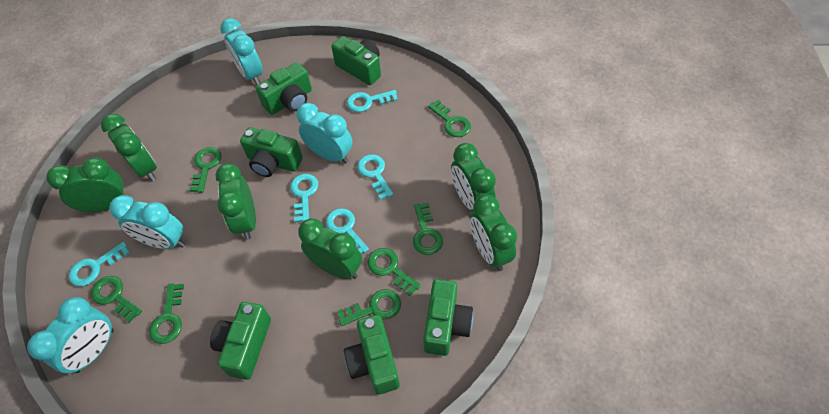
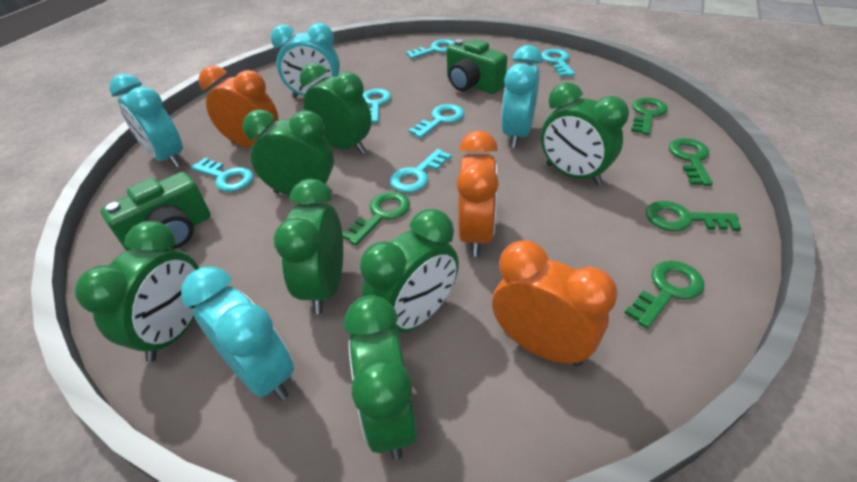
green camera: [210,302,271,380] [240,127,303,177] [256,62,312,115] [331,36,381,85] [344,315,400,395] [423,279,473,356] = 6 -> [100,172,211,251] [447,39,507,94] = 2
green clock: [46,157,124,212] [101,114,157,181] [215,163,256,240] [298,218,362,279] [451,143,496,212] [470,194,517,271] = 6 -> [74,221,199,362] [242,109,334,195] [273,179,343,314] [300,63,372,154] [344,295,417,460] [360,209,459,333] [541,82,629,185] = 7
green key: [91,276,142,323] [149,283,184,344] [189,147,222,193] [337,289,401,326] [368,248,421,296] [413,202,443,255] [428,100,471,137] = 7 -> [342,191,410,246] [625,261,704,329] [631,97,668,135] [646,201,741,231] [669,138,713,186] = 5
orange clock: none = 0 -> [199,66,278,148] [457,131,499,257] [492,240,618,367] = 3
turquoise key: [69,242,130,286] [290,174,318,222] [326,208,369,254] [347,90,398,112] [357,154,394,200] = 5 -> [191,158,254,192] [363,89,391,123] [390,149,452,193] [406,39,455,59] [408,104,464,138] [541,49,575,77] = 6

